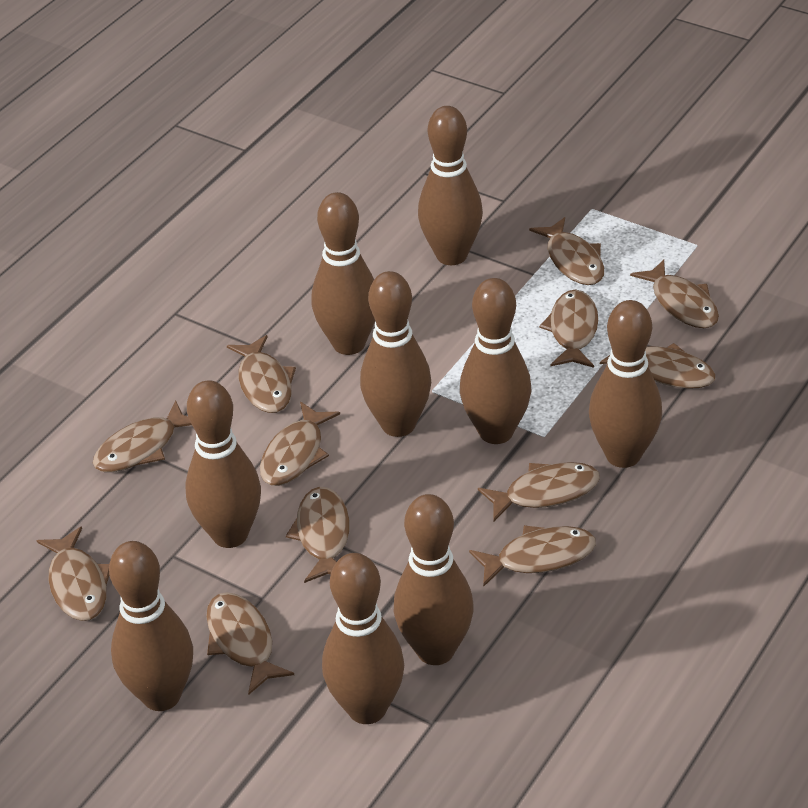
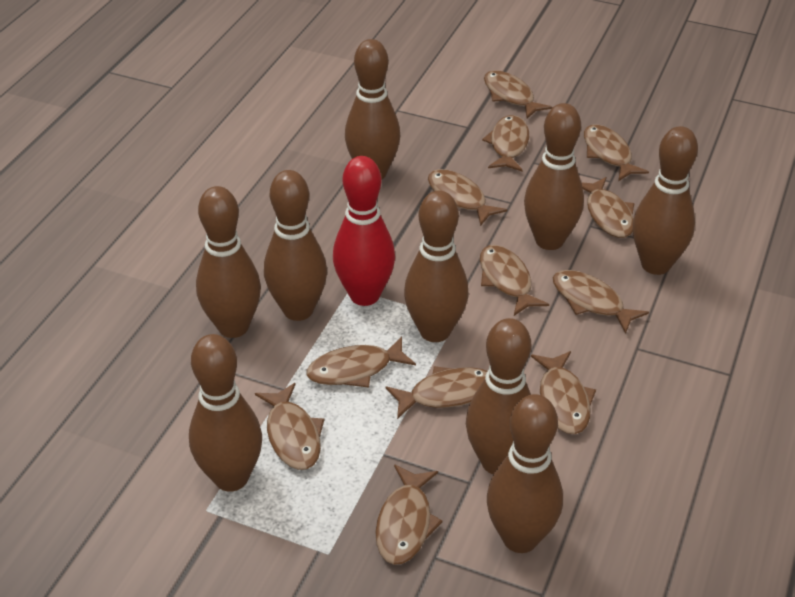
red bowling pin: none = 0 -> [333,156,395,306] = 1

